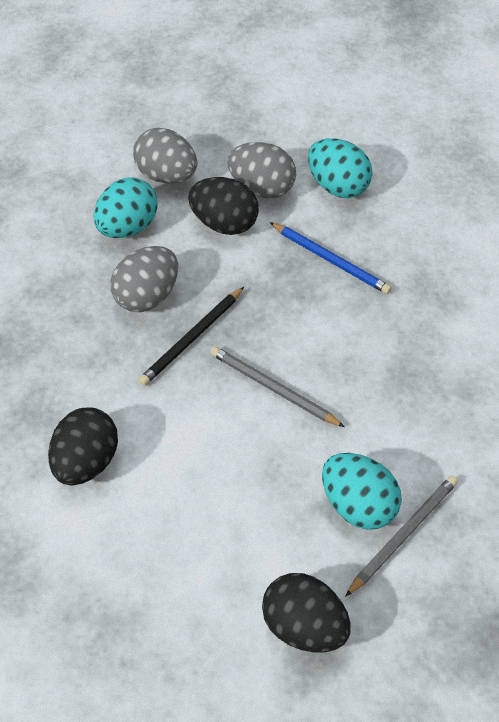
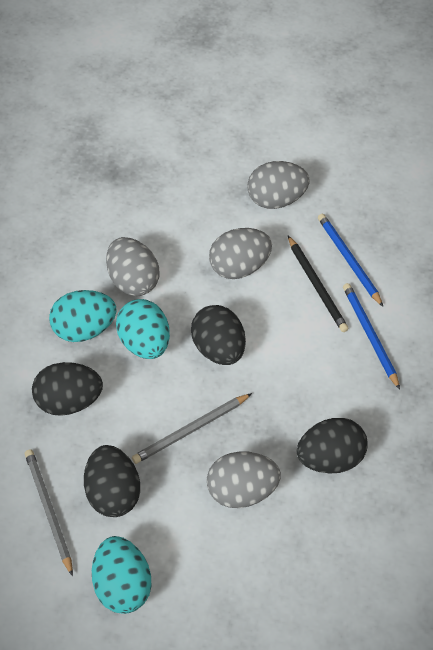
black egg: [48,407,118,486] [188,177,259,235] [262,573,351,653] = 3 -> [32,362,103,416] [84,445,140,517] [191,305,246,365] [297,418,368,473] = 4
blue pencil: [270,222,392,294] = 1 -> [318,214,383,307] [343,283,400,389] = 2
grey egg: [111,246,178,312] [133,128,197,183] [227,142,296,199] = 3 -> [106,237,159,296] [207,451,281,508] [209,228,272,279] [247,161,309,209] = 4

